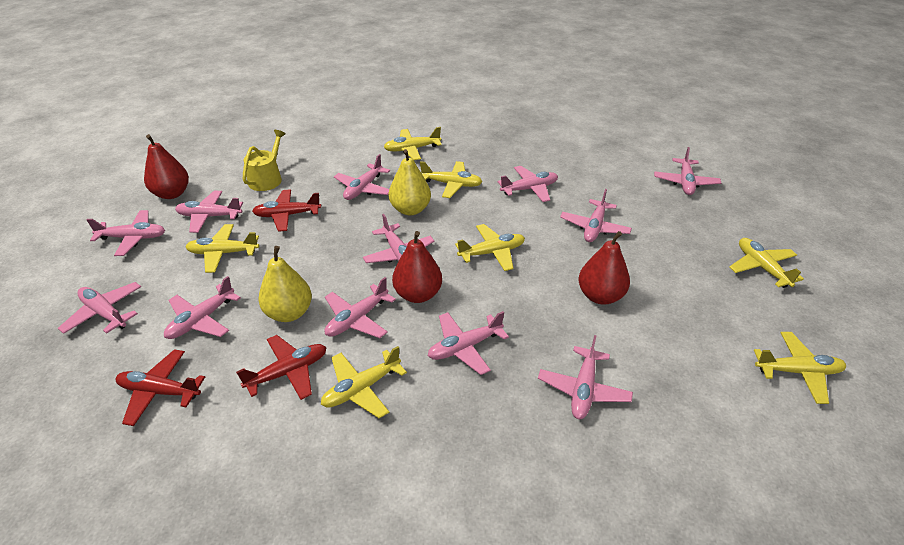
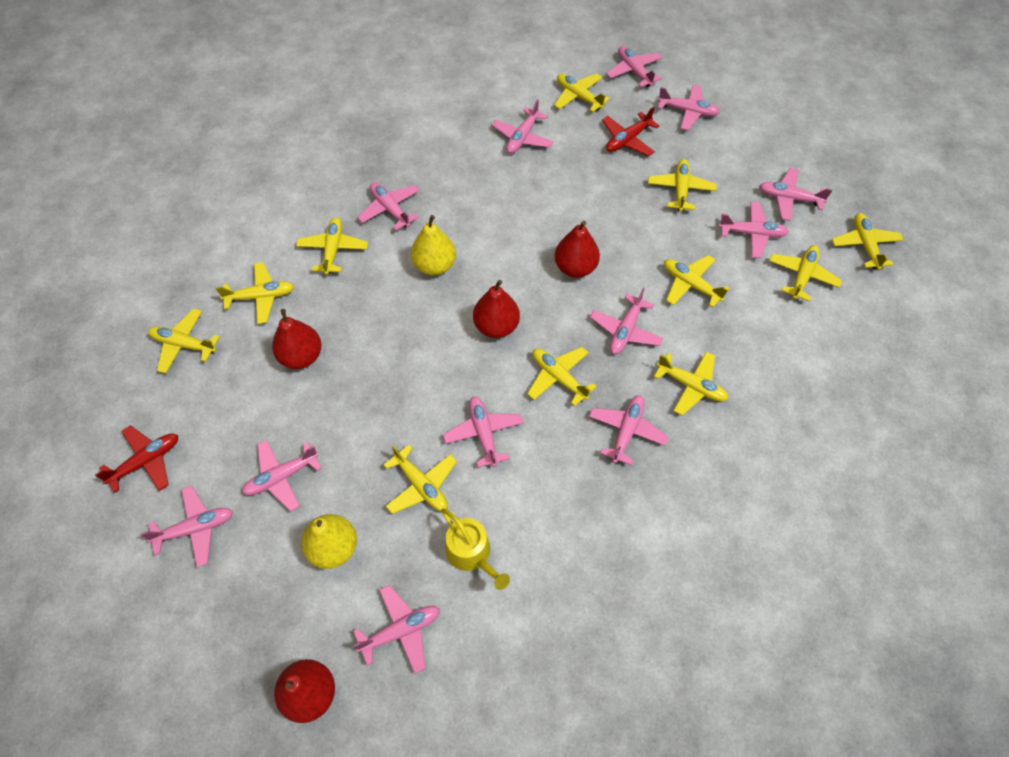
red pear: [144,134,189,199] [392,231,442,303] [579,231,630,305] = 3 -> [272,309,322,369] [274,659,335,723] [473,280,520,338] [555,221,600,278] = 4
red plane: [116,349,205,426] [236,335,327,400] [252,189,321,232] = 3 -> [95,425,178,493] [602,107,660,156] = 2
yellow plane: [186,224,259,273] [321,346,407,419] [384,127,442,160] [420,161,482,198] [455,224,525,271] [730,238,804,288] [754,332,846,404] = 7 -> [148,309,220,374] [216,262,294,324] [296,217,368,275] [383,445,457,514] [527,347,597,406] [554,73,610,112] [648,159,717,212] [654,352,728,415] [664,255,730,308] [769,245,842,302] [832,213,903,270] = 11

